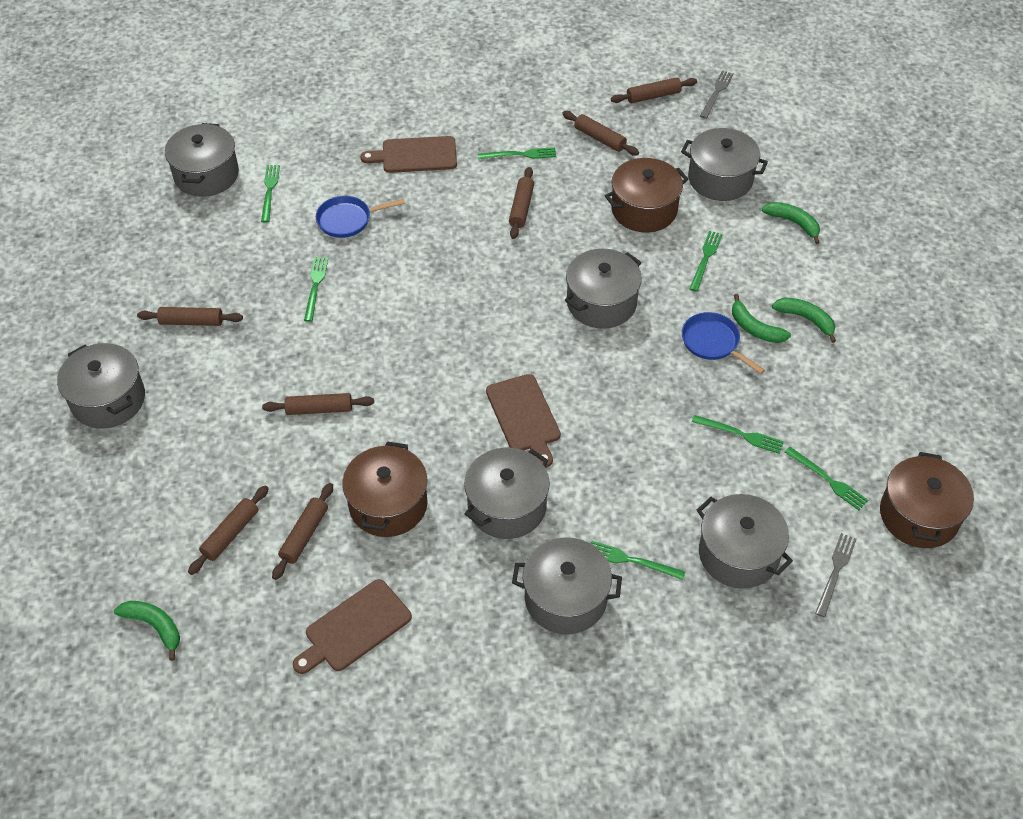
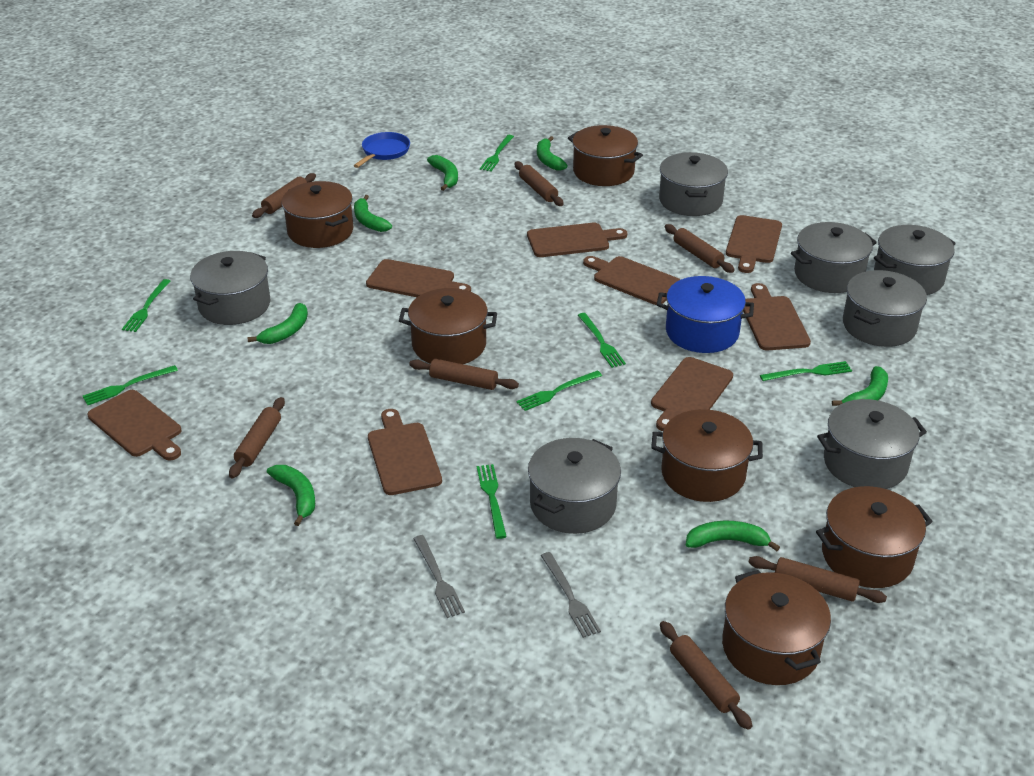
blue pan: [316,196,405,238] [682,312,765,374] = 2 -> [353,132,410,168] = 1
blue pot: none = 0 -> [657,276,754,353] = 1
brown cutting board: [293,579,412,674] [360,136,457,173] [486,374,561,468] = 3 -> [87,390,181,461] [366,259,471,297] [368,409,442,495] [527,223,627,257] [583,256,681,305] [651,357,733,431] [726,215,782,273] [743,283,811,351] = 8
brown pot: [342,441,428,537] [605,158,688,233] [880,452,974,548] = 3 -> [282,181,353,248] [399,288,497,364] [568,125,643,186] [651,409,763,502] [722,570,831,685] [816,486,933,588] = 6
green banana: [114,601,180,661] [732,294,791,343] [762,202,820,244] [772,298,836,343] = 4 -> [247,303,308,344] [267,465,315,526] [354,195,392,232] [427,155,458,191] [537,136,567,171] [686,521,780,551] [832,366,888,406] = 7

